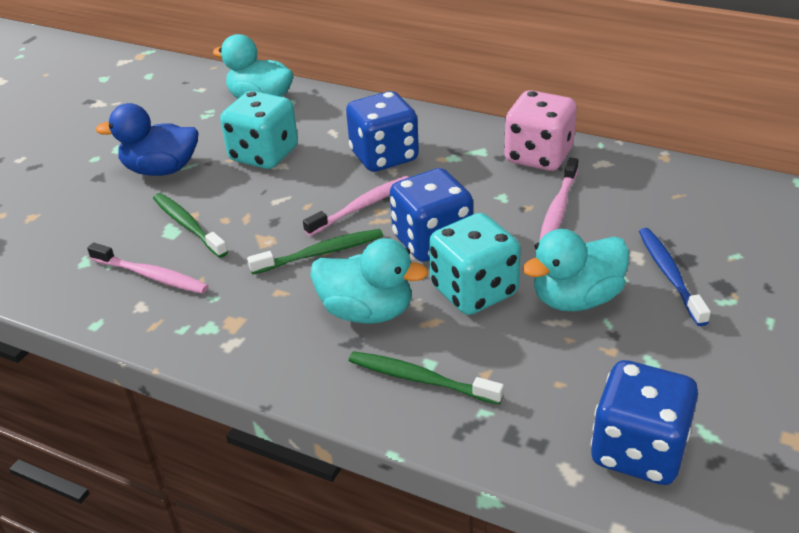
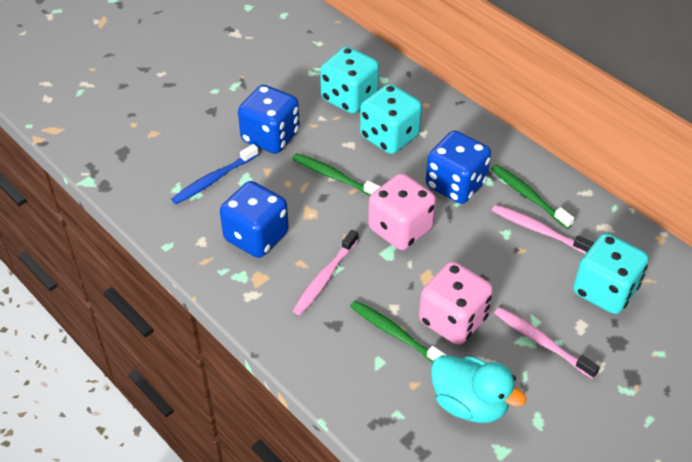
blue duck: [96,103,198,176] = 1 -> none = 0
pink dice: [504,90,577,171] = 1 -> [368,173,436,250] [419,262,493,345] = 2
turquoise dice: [220,91,298,169] [429,213,521,315] = 2 -> [320,46,379,114] [360,84,422,154] [573,233,649,314] = 3
turquoise duck: [212,34,293,99] [310,238,428,324] [522,229,629,311] = 3 -> [431,355,526,423] = 1

